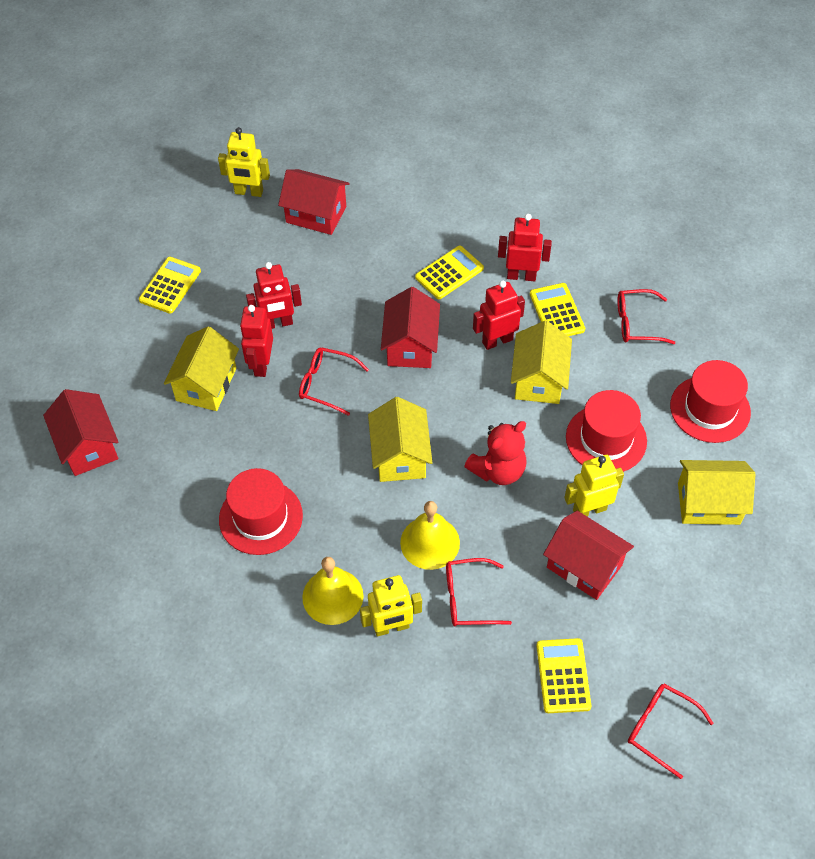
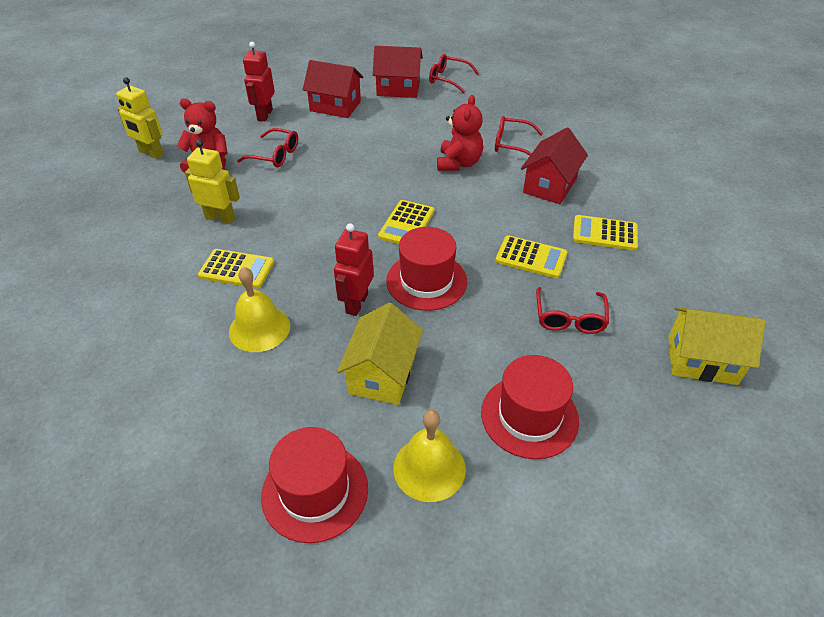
red house: [43,389,118,476] [278,169,350,235] [381,287,440,368] [543,511,634,600] = 4 -> [303,60,363,118] [373,46,423,98] [521,128,588,204] = 3
red robot: [240,305,273,377] [246,262,302,329] [473,280,525,350] [498,214,552,281] = 4 -> [243,42,275,121] [334,223,374,316] = 2
red teddy bear: [464,421,527,485] = 1 -> [176,99,227,173] [437,95,483,171] = 2
yellow house: [164,326,239,411] [368,397,433,482] [511,320,572,404] [678,460,755,525] = 4 -> [337,303,423,405] [668,307,766,385] = 2
yellow robot: [218,127,270,197] [360,575,422,636] [564,455,624,517] = 3 -> [116,77,164,159] [185,140,240,224] = 2

